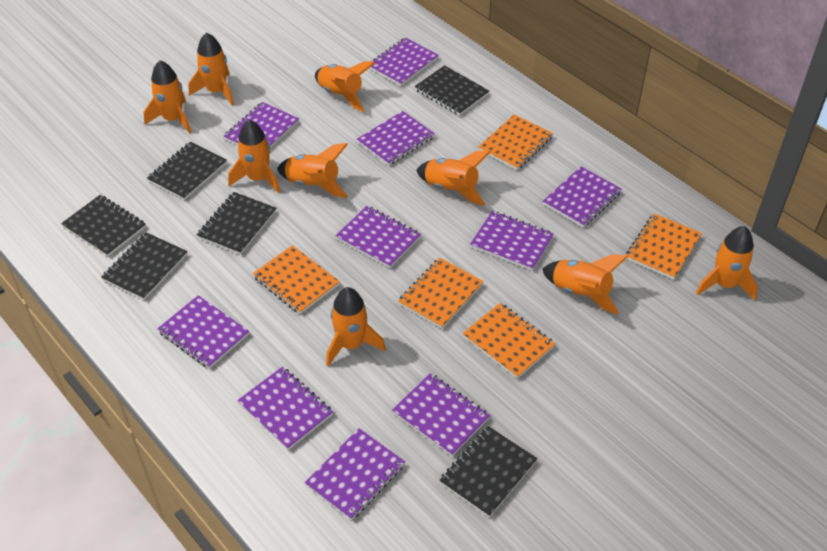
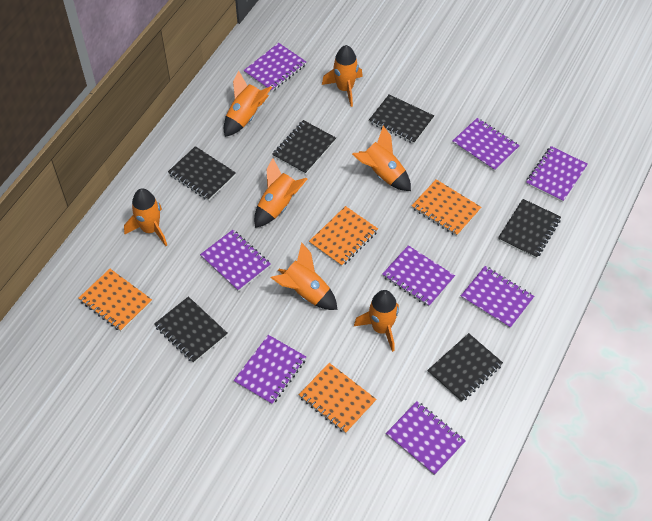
orange notebook: [253,245,340,314] [398,258,483,329] [463,303,555,379] [478,114,553,170] [626,213,702,280] = 5 -> [79,269,152,332] [299,363,377,434] [309,206,378,267] [412,179,481,236] = 4
orange rocket: [144,60,191,134] [188,32,234,106] [228,120,280,193] [277,143,348,198] [315,61,375,112] [326,287,386,366] [416,151,491,206] [542,254,628,315] [696,226,758,301] = 9 -> [124,188,167,246] [224,70,272,137] [254,158,307,228] [271,242,337,310] [322,45,363,107] [352,126,411,191] [354,290,399,352] = 7
purple notebook: [157,295,249,369] [224,102,299,148] [237,367,333,450] [305,428,405,520] [336,206,421,268] [357,111,435,166] [369,38,439,86] [392,373,490,456] [470,211,554,271] [543,167,622,228] = 10 -> [200,230,271,292] [234,335,306,405] [244,43,306,92] [382,245,455,307] [386,401,466,475] [453,118,520,171] [461,266,534,329] [526,146,588,203] = 8

